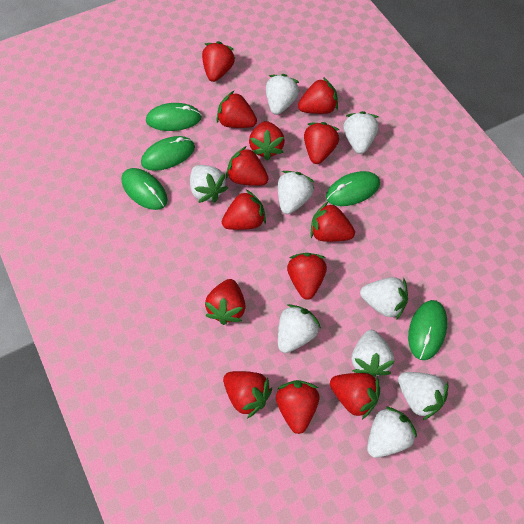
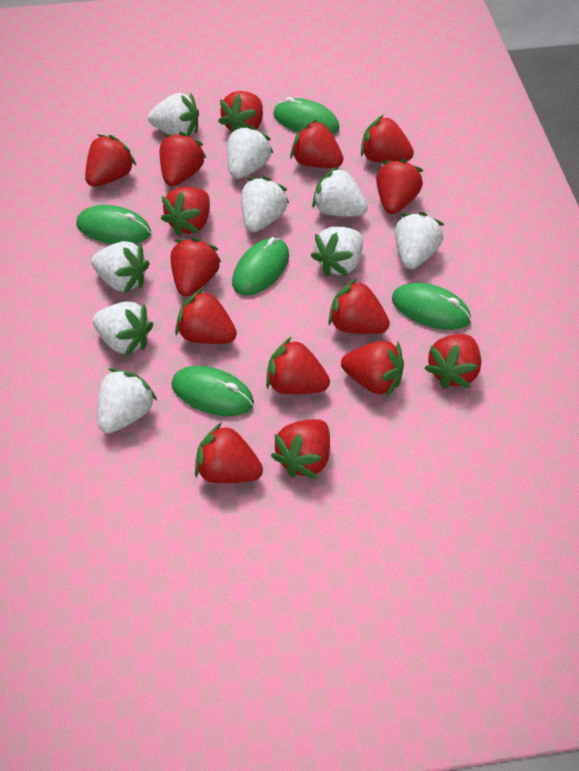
red strawberry: [202,41,236,82] [205,279,246,325] [216,91,257,128] [222,190,266,230] [223,371,272,418] [226,146,269,186] [249,121,285,160] [276,380,320,434] [287,253,327,300] [298,77,338,114] [304,122,339,164] [311,202,355,242] [330,373,380,419] = 13 -> [85,135,136,187] [160,132,207,186] [161,187,210,237] [171,237,221,297] [175,288,237,344] [195,422,263,483] [218,91,263,132] [266,337,330,394] [271,419,330,479] [290,119,343,168] [328,279,390,334] [341,341,404,397] [361,115,414,163] [376,159,424,214] [425,334,481,389] = 15

